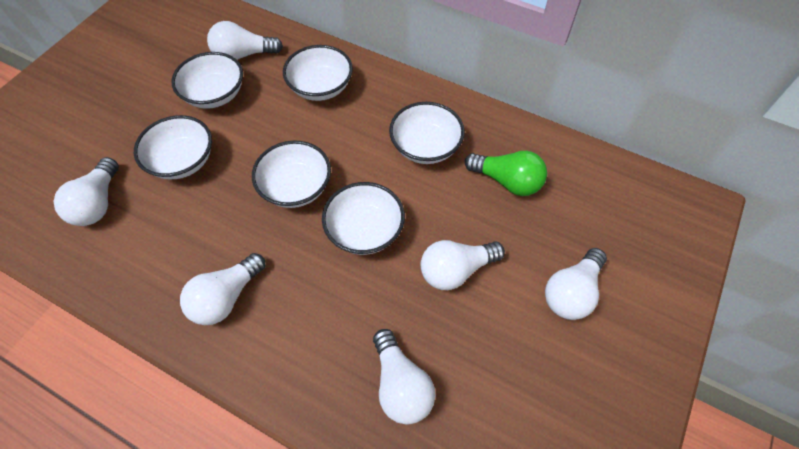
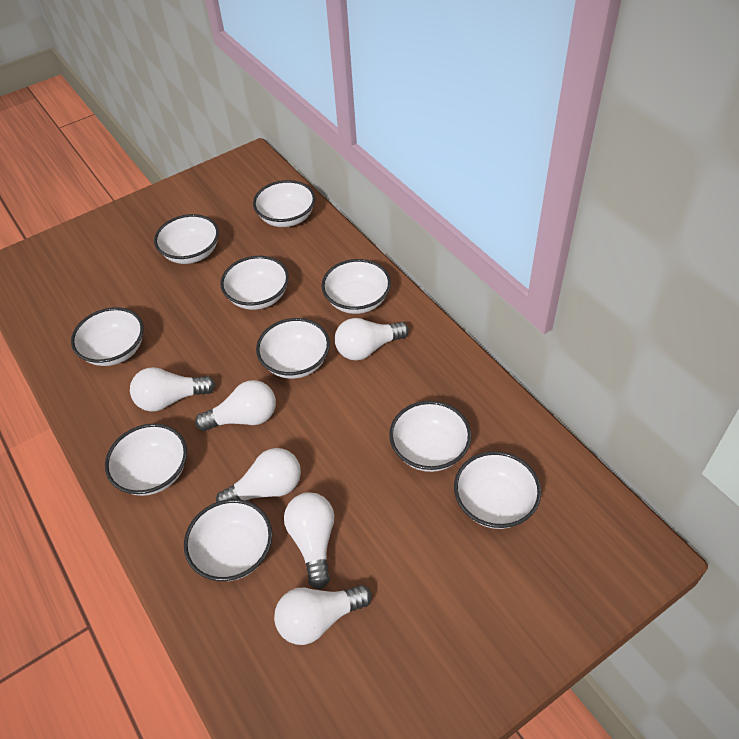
green light bulb: [465,151,547,196] = 1 -> none = 0
white bowl: [134,115,212,179] [171,52,243,109] [252,141,331,208] [283,45,353,101] [322,182,405,255] [389,102,465,164] = 6 -> [71,307,144,366] [105,423,187,496] [154,214,219,264] [184,499,272,581] [220,256,289,310] [253,180,315,227] [256,318,330,379] [322,259,391,314] [389,401,471,472] [454,451,541,529] = 10

